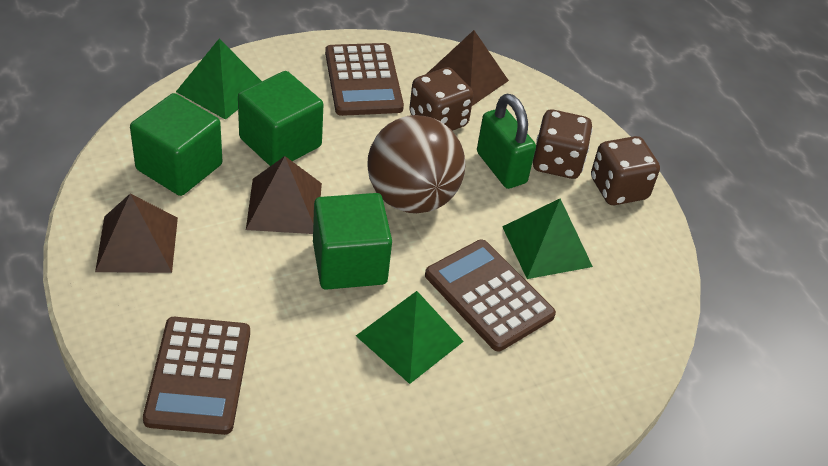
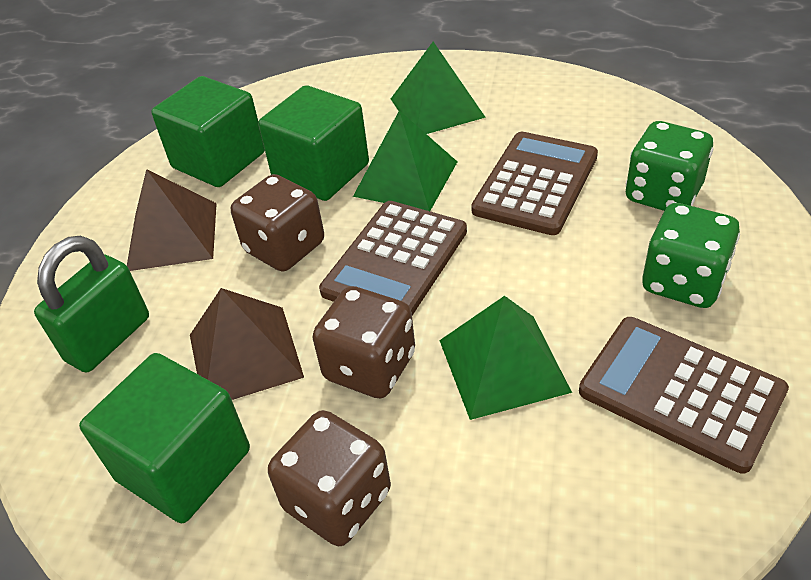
brown ball: [367,115,466,213] = 1 -> none = 0
brown pyramid: [95,194,178,273] [246,156,322,234] [427,30,509,106] = 3 -> [127,169,217,271] [190,288,304,400] = 2
green dice: none = 0 -> [626,121,713,211] [642,203,740,308] = 2

